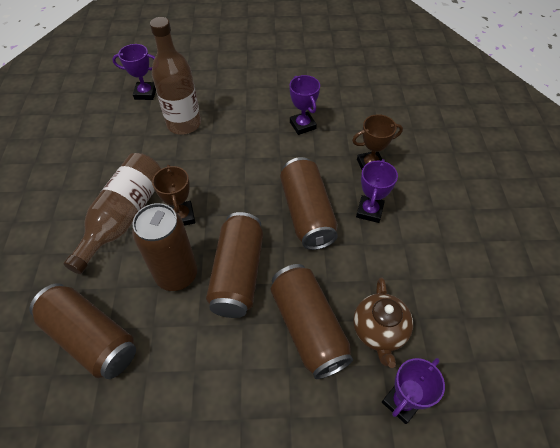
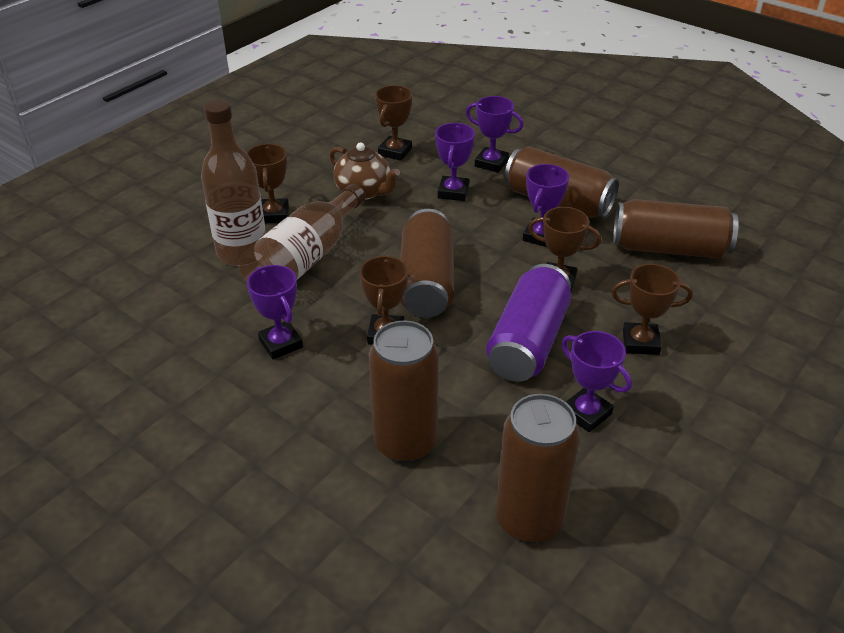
brown trophy: [152,165,195,226] [352,114,403,170] = 2 -> [246,144,289,223] [359,255,408,345] [375,85,412,161] [528,207,601,291] [611,264,693,355] = 5
purple can: none = 0 -> [486,264,571,382] = 1
purple trophy: [112,44,156,100] [289,75,320,135] [356,159,398,223] [382,358,445,424] = 4 -> [247,265,303,359] [435,123,475,201] [466,96,524,173] [523,164,569,247] [562,331,632,432] = 5

